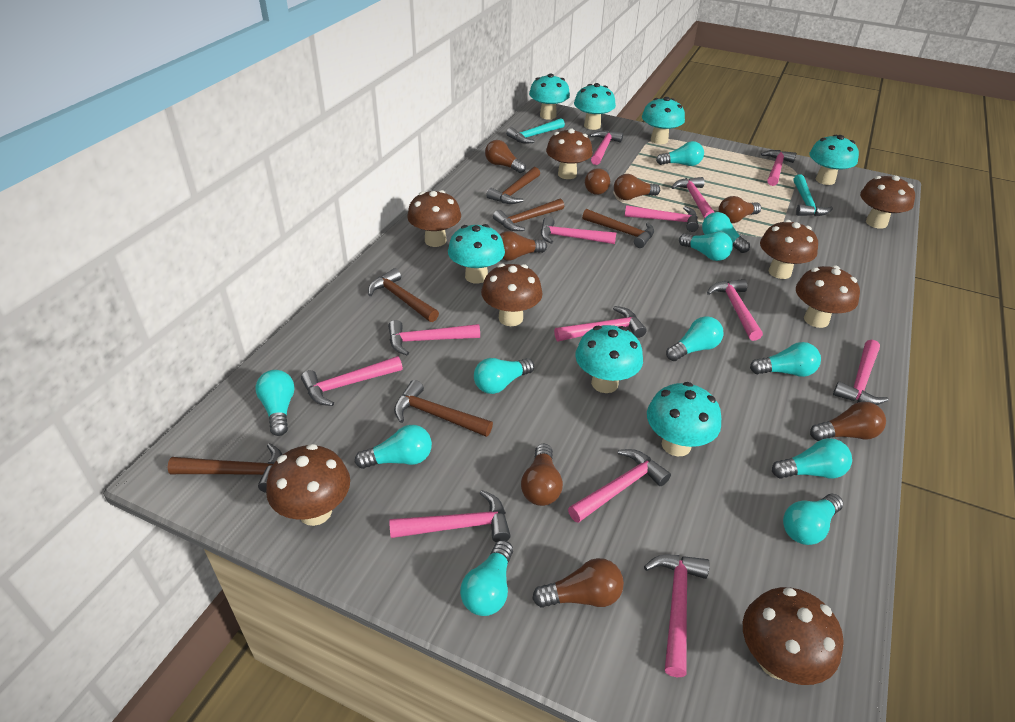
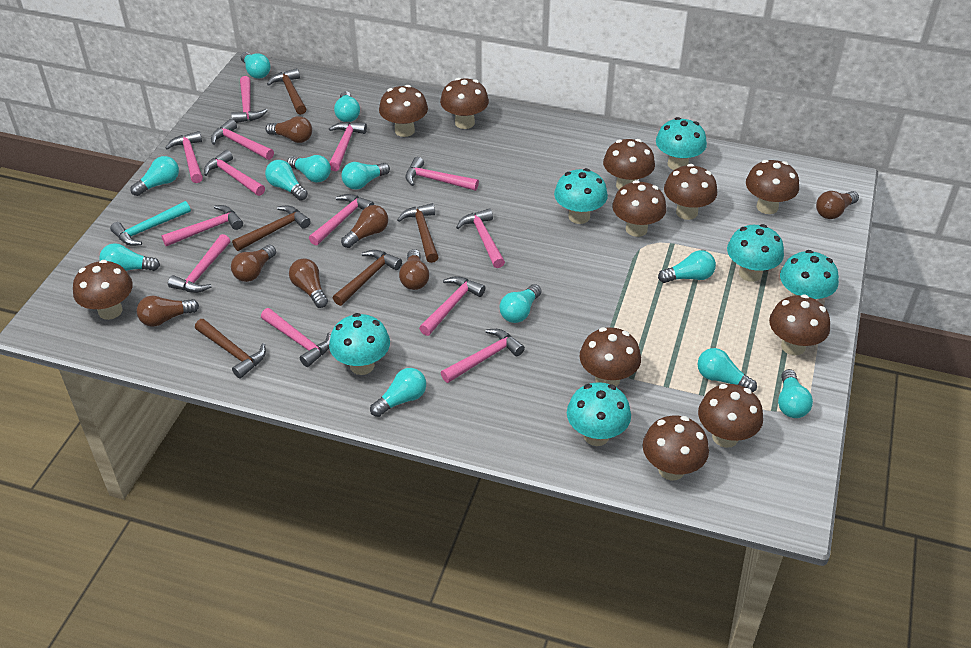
brown hammer: [168,443,282,493] [368,268,439,322] [394,380,493,437] [486,167,540,204] [493,198,564,231] [582,209,654,248] = 6 -> [195,319,266,379] [232,205,311,251] [267,68,306,115] [333,250,402,306] [397,203,439,263] = 5
brown light bulb: [485,140,526,173] [499,231,547,261] [521,444,563,506] [532,558,624,608] [585,168,610,195] [614,174,660,200] [718,196,761,223] [810,402,886,441] = 8 -> [137,295,199,327] [231,245,276,282] [265,116,312,143] [289,258,328,308] [341,205,388,248] [399,249,429,290] [816,191,859,219] = 7
brown mushroom: [266,444,350,526] [407,190,461,247] [481,264,543,326] [546,128,593,179] [743,587,843,685] [760,220,818,279] [796,265,860,328] [860,175,915,229] = 8 -> [73,260,133,320] [379,85,428,137] [440,78,489,129] [580,327,641,387] [603,139,655,189] [612,180,666,237] [643,416,709,481] [664,164,717,220] [698,384,763,448] [746,160,799,214] [769,294,830,355] = 11
turquoise hammer: [506,118,565,144] [793,174,833,216] = 2 -> [110,201,191,246] = 1
turquoise light bulb: [256,370,295,436] [355,425,432,469] [460,540,513,616] [474,358,534,394] [656,141,704,166] [666,316,724,361] [679,232,733,261] [702,212,750,253] [750,342,821,377] [772,438,852,479] [783,494,843,545] = 11 -> [99,243,160,271] [131,156,179,196] [241,52,271,79] [265,160,308,201] [287,155,331,183] [334,91,360,122] [341,162,390,190] [370,368,426,417] [500,284,541,323] [658,250,716,283] [698,348,757,392] [778,369,813,418] = 12
turquoise mushroom: [448,224,505,284] [529,73,570,120] [574,83,616,130] [575,325,643,393] [642,97,685,144] [647,382,721,456] [810,135,859,185] = 7 -> [329,313,390,375] [554,168,608,224] [567,382,631,446] [656,117,707,170] [727,224,784,282] [780,250,839,300] = 6

